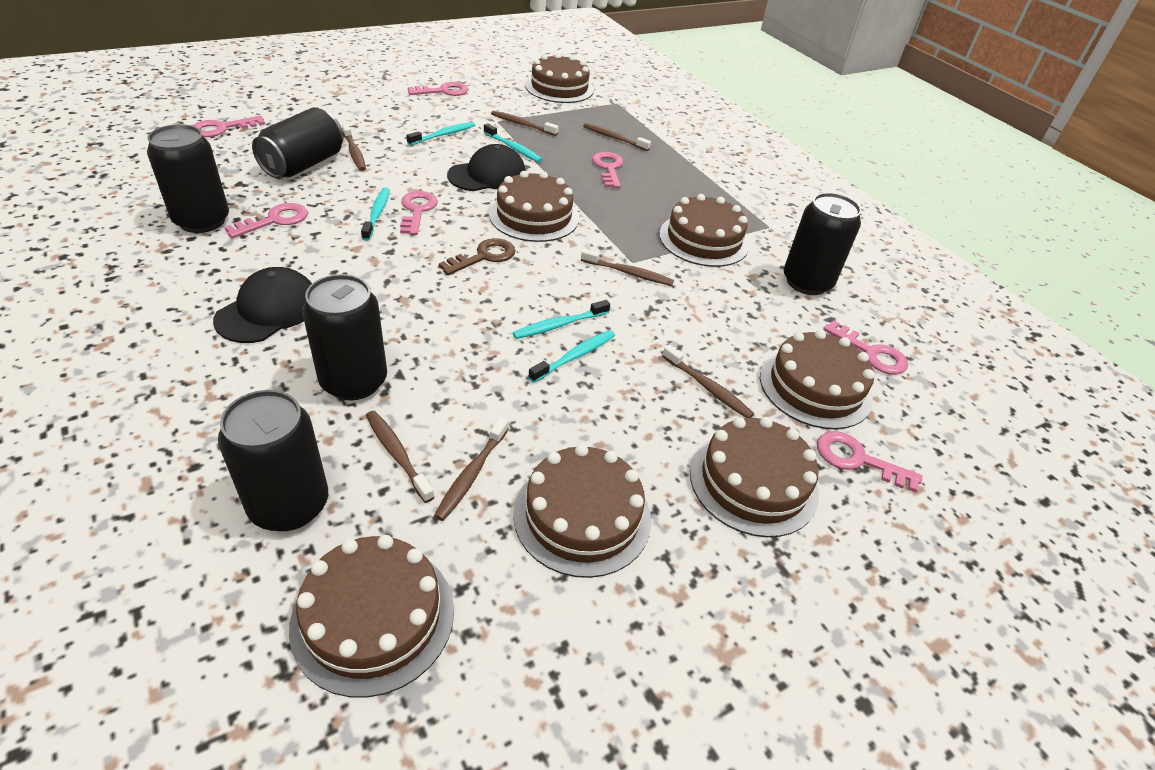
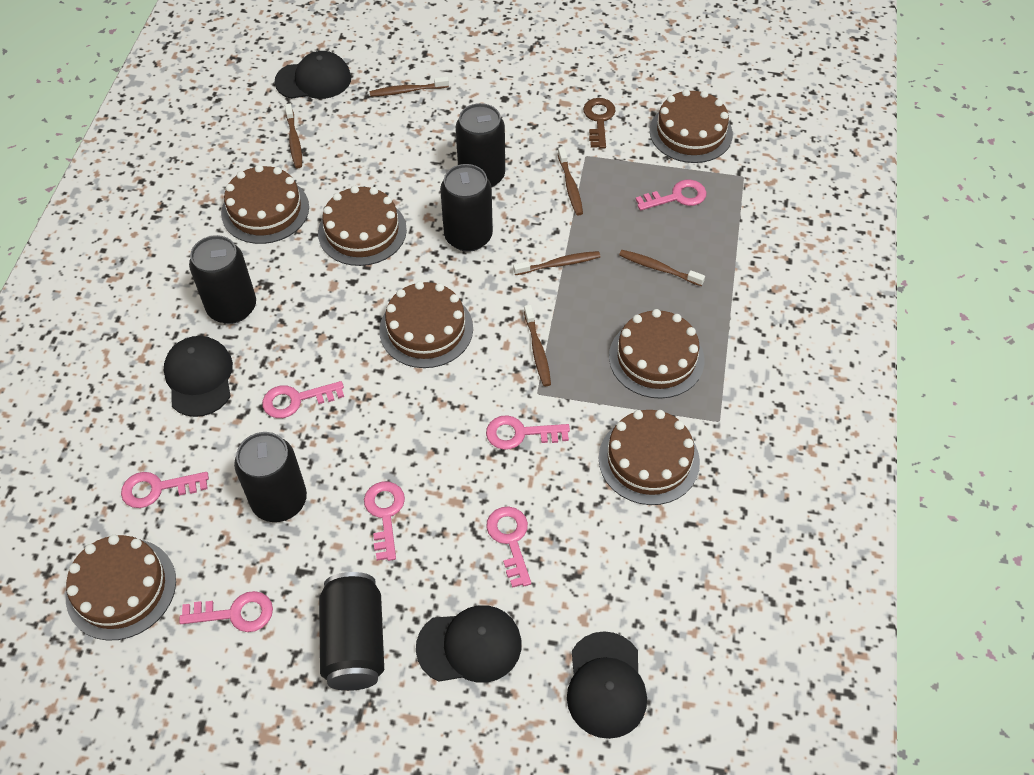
black cap: [213,267,312,343] [447,144,526,191] = 2 -> [164,336,233,417] [274,51,351,99] [416,605,522,683] [567,631,647,739] = 4
brown toothbrush: [342,123,366,171] [366,411,435,503] [434,417,509,521] [491,111,559,136] [581,248,674,286] [583,123,651,151] [662,345,754,418] = 7 -> [285,104,302,168] [370,77,449,97] [513,251,601,275] [524,305,551,386] [558,147,583,215] [619,250,705,286] = 6
turquoise toothbrush: [361,188,390,241] [406,122,475,146] [484,123,542,162] [513,300,610,339] [528,330,615,383] = 5 -> none = 0

